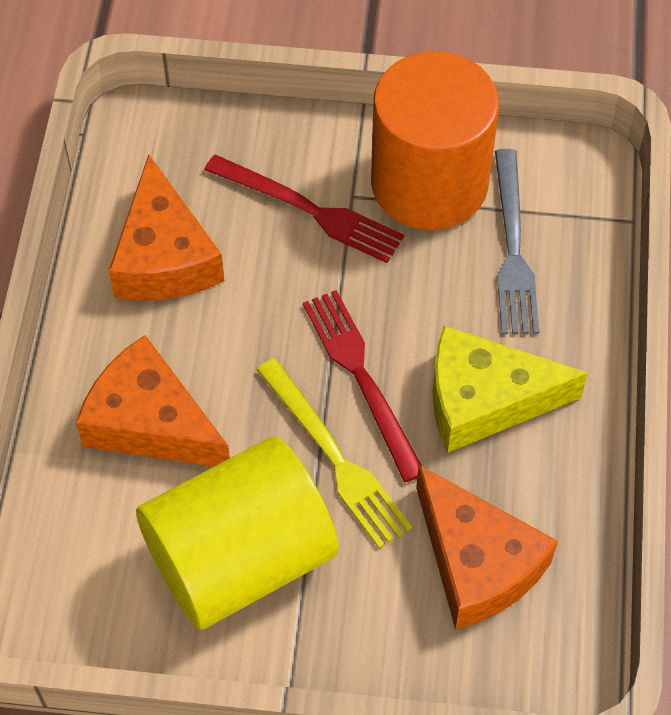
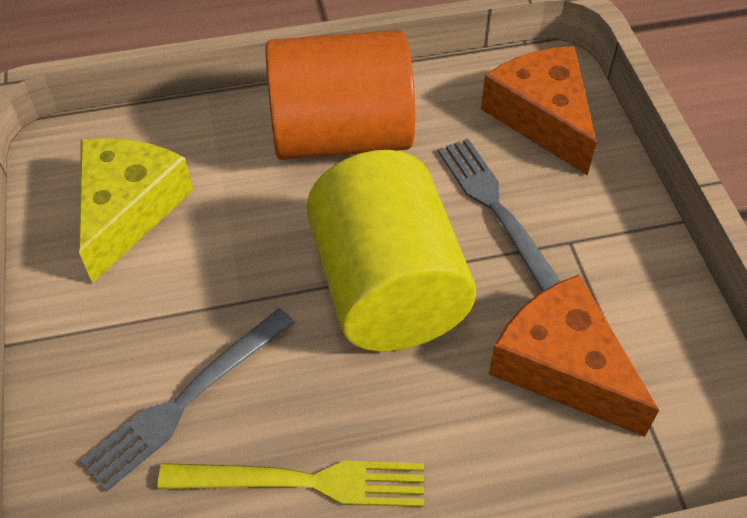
grey fork: [495,149,539,334] = 1 -> [80,308,295,492] [437,139,561,291] = 2
orange cheese: [76,335,230,467] [109,154,224,300] [416,465,558,629] = 3 -> [481,46,597,175] [489,275,659,437] = 2
red fork: [204,155,404,263] [303,290,422,482] = 2 -> none = 0

